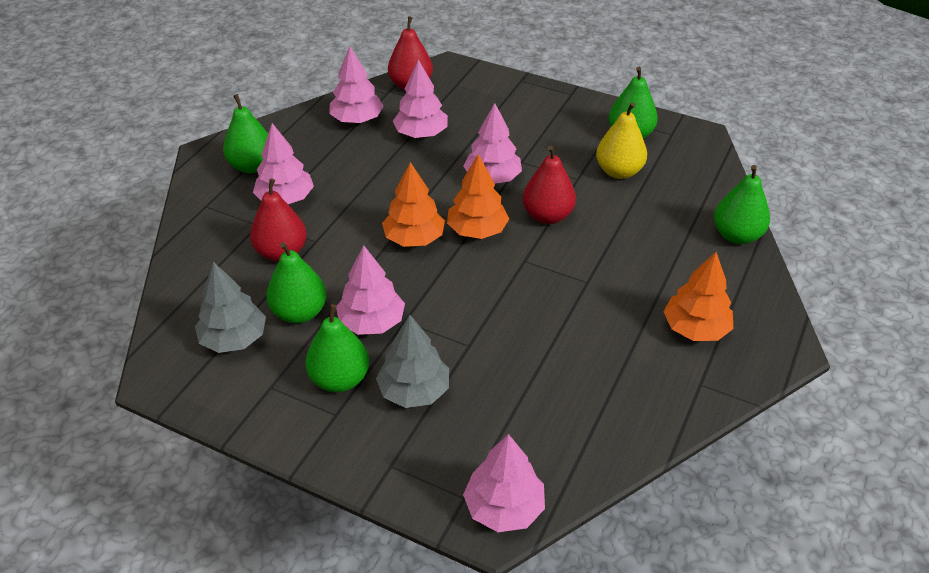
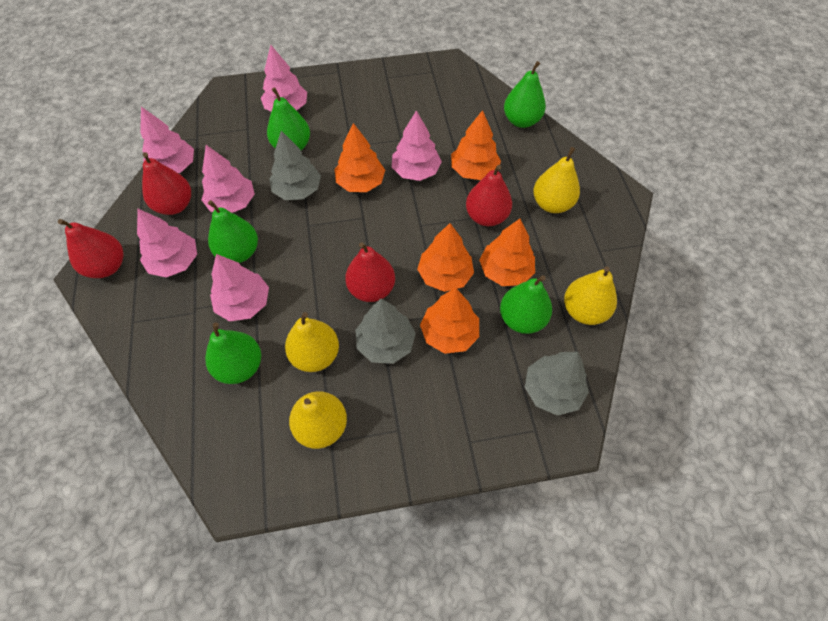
grey tree: [195,262,266,353] [376,315,449,408] = 2 -> [269,131,321,200] [355,299,416,364] [525,352,589,416] = 3
orange tree: [382,162,445,247] [447,154,509,239] [663,252,734,341] = 3 -> [334,123,385,192] [417,223,474,292] [420,287,479,354] [451,110,501,180] [479,219,535,286] = 5
red pear: [250,179,307,262] [388,16,433,90] [523,146,576,224] = 3 -> [58,219,123,278] [142,152,191,215] [345,242,395,302] [466,165,512,226] = 4
yellow pear: [596,102,647,179] = 1 -> [285,312,339,372] [289,391,347,449] [533,147,580,213] [564,266,617,325] = 4

